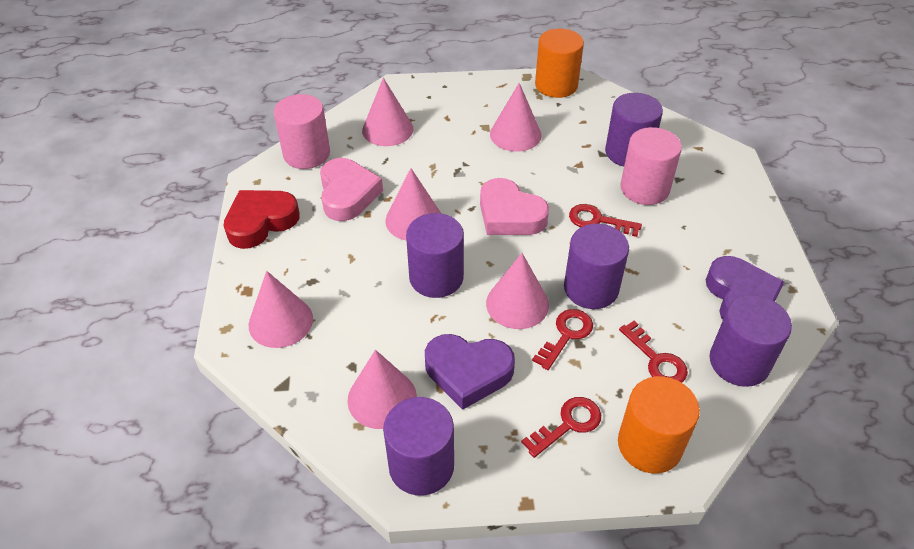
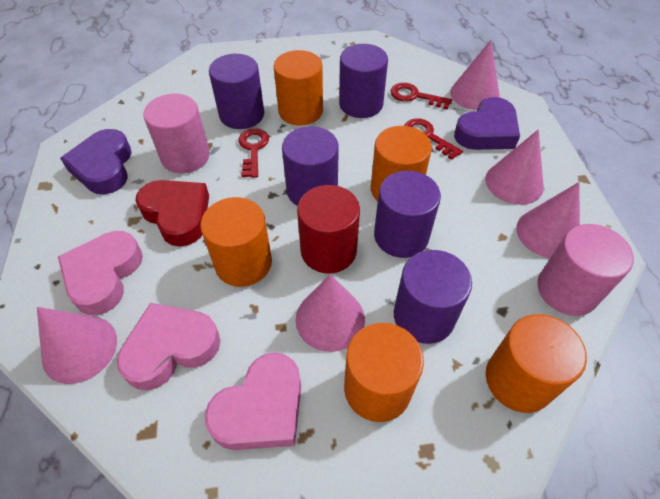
orange cylinder: [535,29,584,98] [618,376,700,474] = 2 -> [200,197,272,287] [274,50,323,126] [344,323,424,422] [371,126,432,201] [486,314,587,413] = 5
pink cone: [249,271,313,348] [347,350,417,429] [362,78,413,146] [385,168,441,240] [486,253,549,329] [490,83,542,152] = 6 -> [37,307,117,384] [296,274,365,352] [450,40,500,110] [485,129,544,205] [517,182,580,258] = 5
pink heart: [320,158,383,221] [480,178,549,235] = 2 -> [58,231,143,315] [117,303,220,390] [205,352,301,450] = 3
red cylinder: none = 0 -> [297,185,360,274] = 1
red key: [521,397,601,458] [532,309,593,370] [569,204,642,237] [619,321,688,383] = 4 -> [238,128,269,178] [391,83,452,110] [404,118,463,160] = 3

